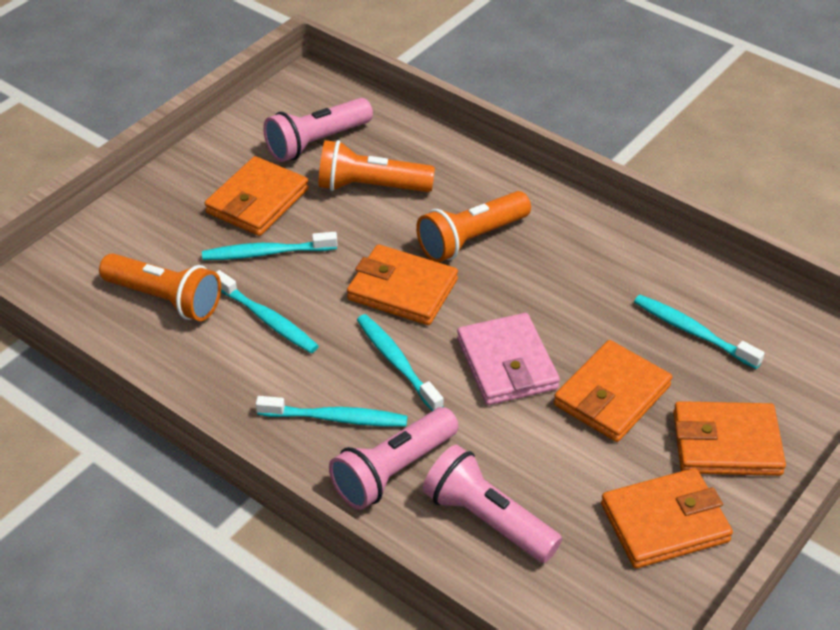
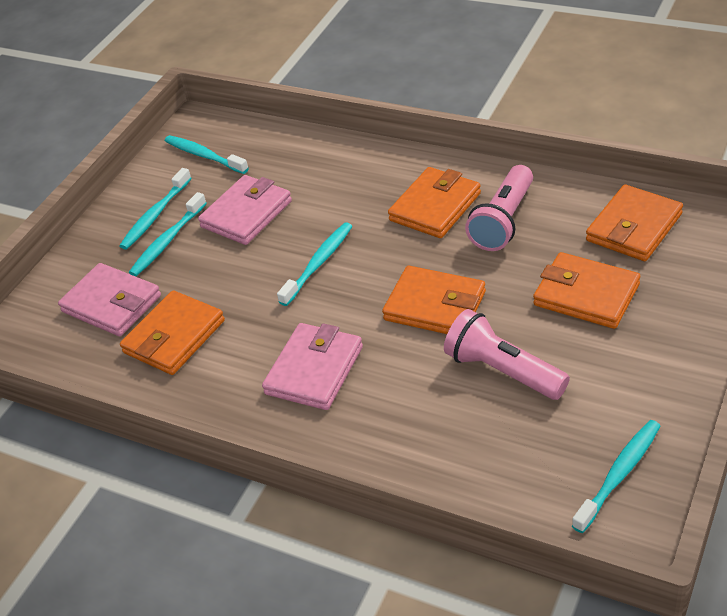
orange flashlight: [99,253,221,321] [318,140,435,192] [416,191,531,263] = 3 -> none = 0
pink flashlight: [263,98,373,162] [329,407,458,510] [423,445,562,563] = 3 -> [444,309,570,400] [465,165,533,251] = 2
pink wallet: [457,313,560,405] = 1 -> [58,263,161,336] [198,175,292,245] [262,323,363,410] = 3

